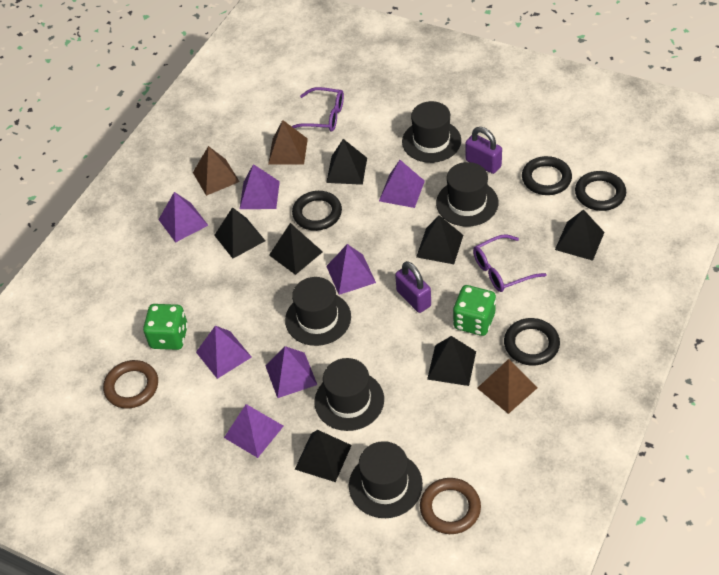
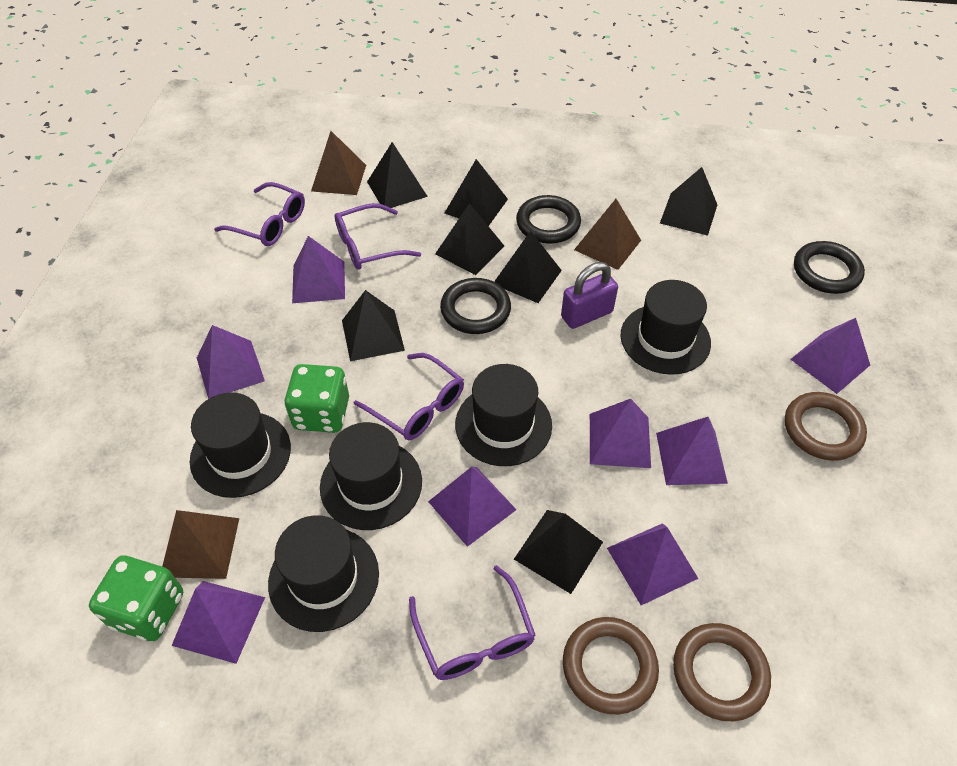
black ring: [292,191,342,231] [504,318,560,366] [522,156,572,195] [575,171,626,211] = 4 -> [440,278,511,334] [516,195,581,244] [794,241,865,294] = 3
brown ring: [103,360,158,408] [420,478,481,534] = 2 -> [563,617,659,714] [673,623,771,721] [785,392,867,461] = 3
purple glasses: [292,87,344,131] [473,234,546,292] = 2 -> [214,182,305,246] [335,203,421,270] [354,353,464,440] [409,565,536,680] = 4
purple padlock: [395,261,431,313] [465,127,502,174] = 2 -> [561,262,618,329] = 1
purple pyramid: [158,192,208,243] [196,326,252,379] [224,404,283,458] [240,164,280,209] [266,346,317,398] [326,244,376,295] [379,160,425,208] = 7 -> [172,581,265,664] [197,325,265,399] [292,236,345,303] [428,467,517,547] [590,399,651,468] [607,523,698,605] [656,417,728,485] [790,318,870,394] = 8

